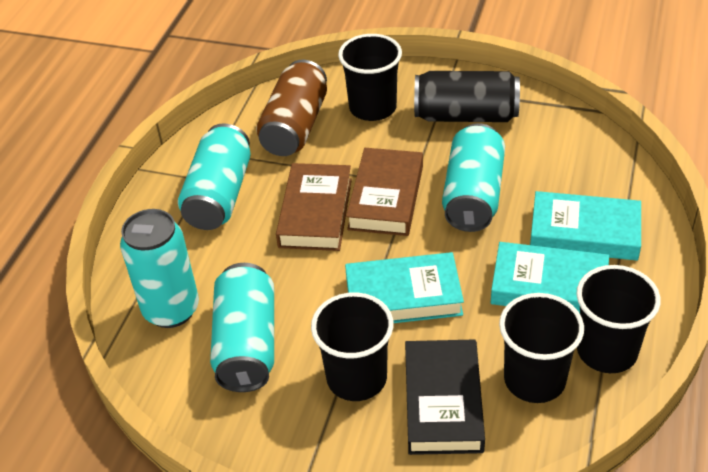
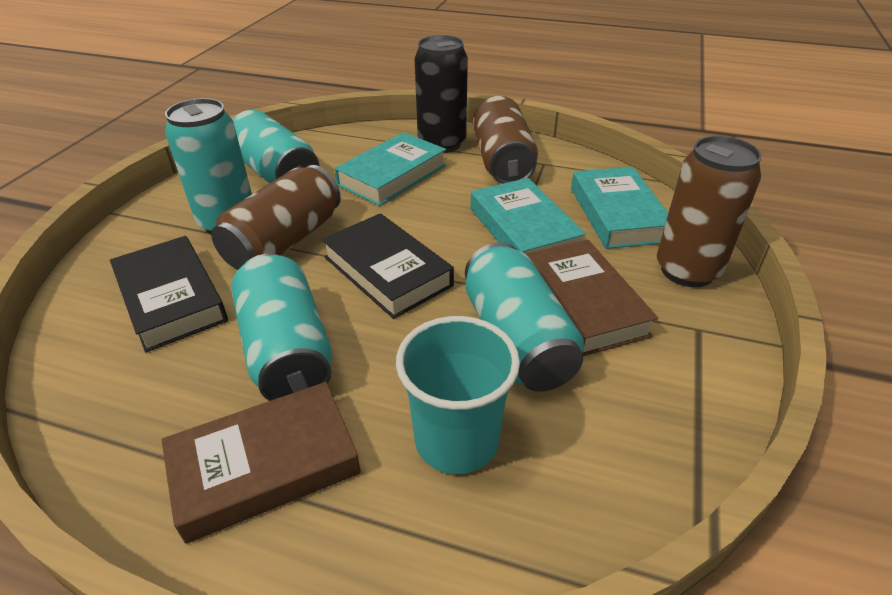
black book: [405,339,485,455] = 1 -> [110,236,228,352] [322,213,454,319] = 2
black cup: [311,292,393,401] [338,34,402,121] [499,293,584,403] [576,265,661,373] = 4 -> none = 0
brown can: [256,60,327,156] = 1 -> [211,165,341,270] [473,96,538,184] [657,136,762,287] = 3
turquoise cup: none = 0 -> [396,316,520,474] = 1

